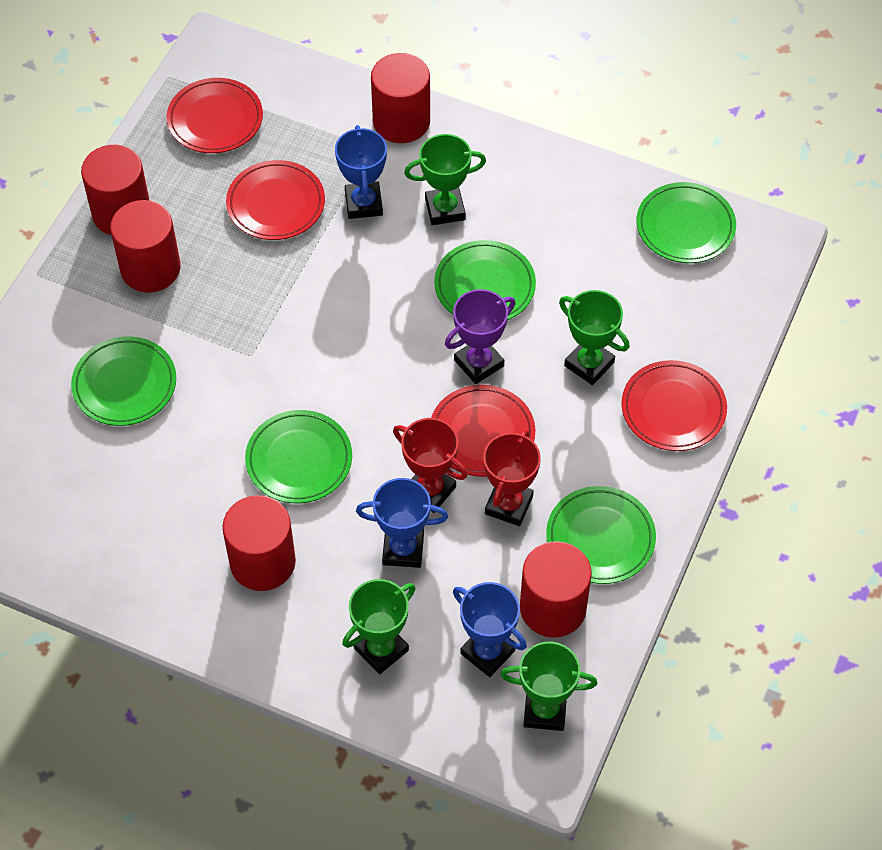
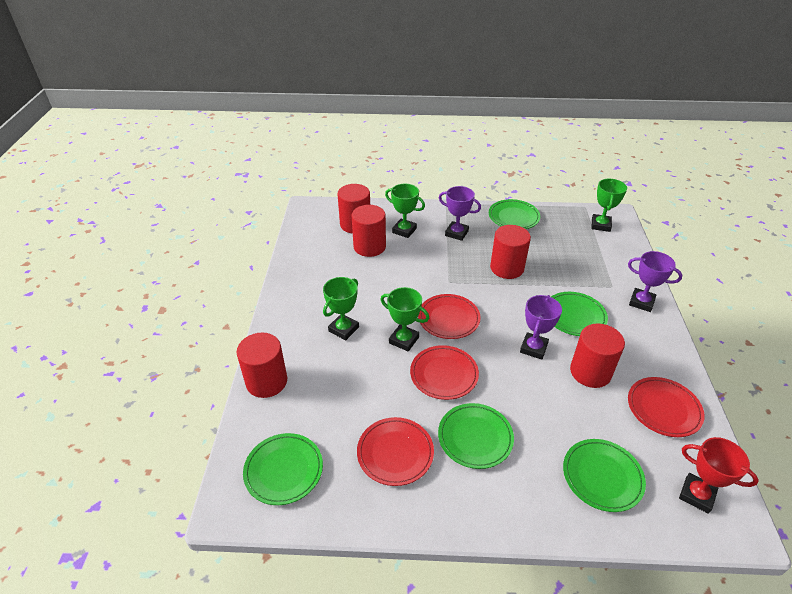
blue trophy: [335,125,387,219] [356,478,448,568] [453,582,527,677] = 3 -> none = 0
purple trophy: [445,289,515,384] = 1 -> [439,186,481,241] [520,295,562,359] [628,251,682,312] = 3
red trophy: [393,418,467,513] [483,429,541,526] = 2 -> [679,437,759,514] = 1

